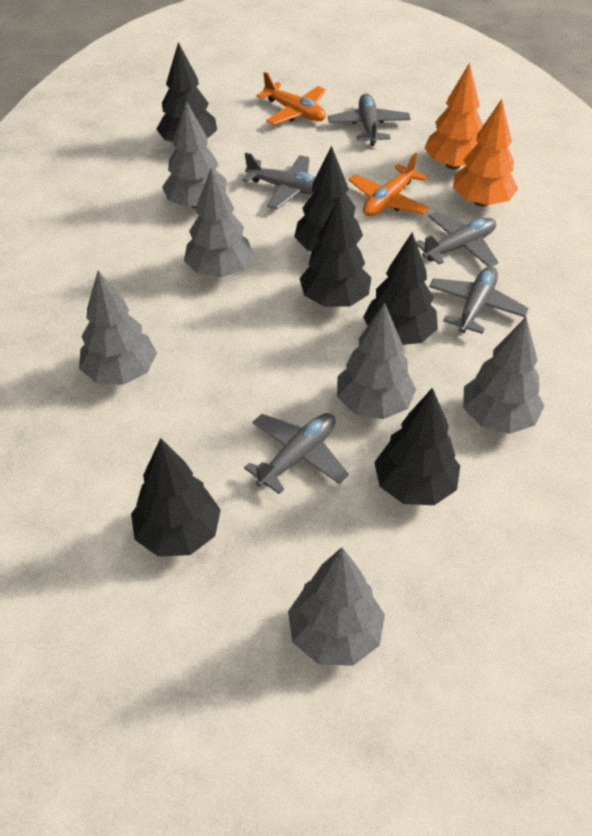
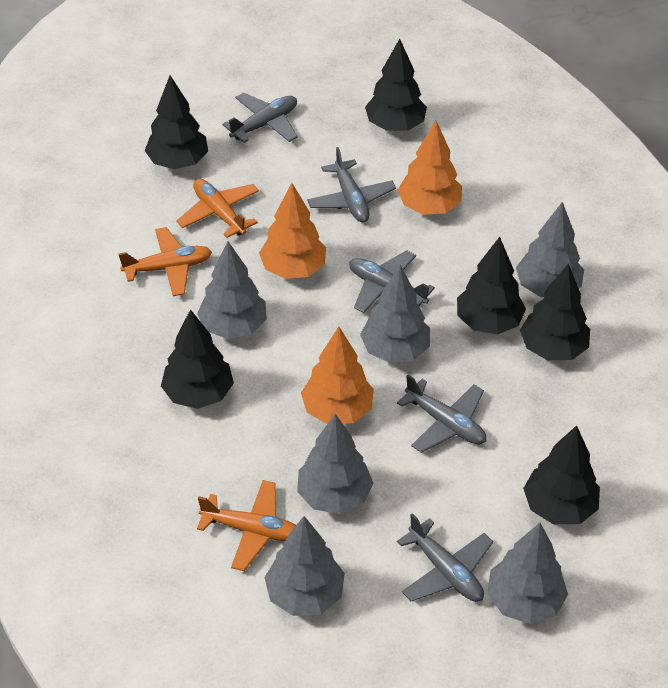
orange plane: [256,72,326,125] [349,153,430,216] = 2 -> [118,227,212,296] [176,179,259,238] [197,480,296,571] = 3
orange tree: [424,63,483,169] [453,99,518,207] = 2 -> [259,183,326,279] [301,326,374,424] [398,121,462,215] = 3

